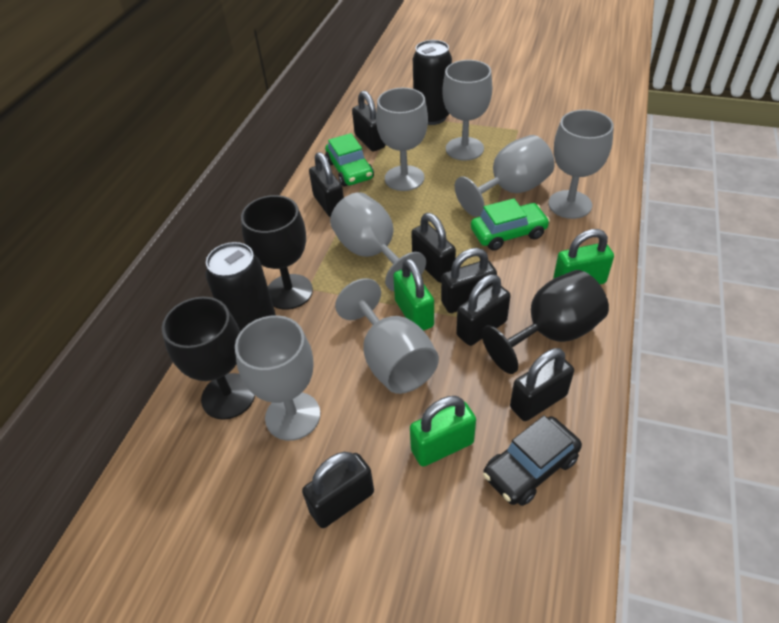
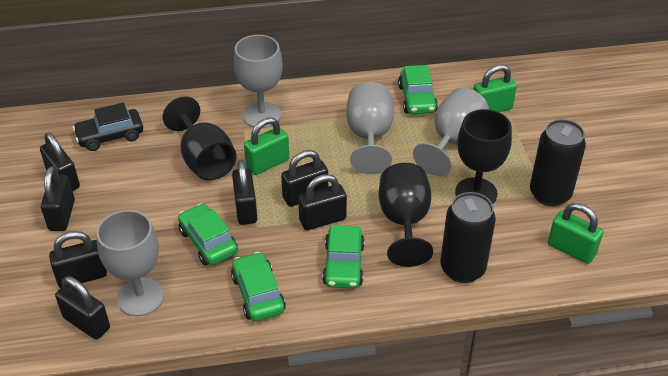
green car: [325,133,374,186] [471,198,550,251] = 2 -> [178,203,238,265] [231,252,286,321] [322,225,365,288] [398,65,438,114] = 4
grey goblet: [235,315,320,441] [330,192,426,291] [335,278,439,394] [376,88,428,191] [442,60,492,161] [455,135,555,217] [548,110,614,219] = 7 -> [96,210,164,316] [234,35,283,128] [346,82,394,174] [413,88,489,176] = 4

